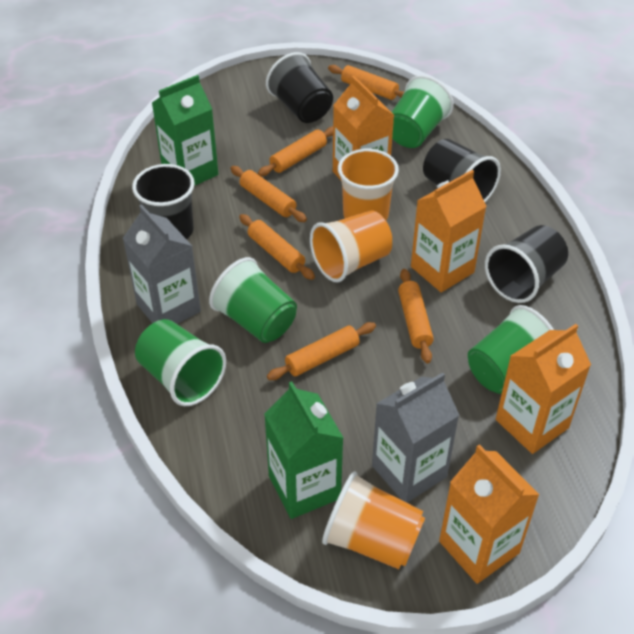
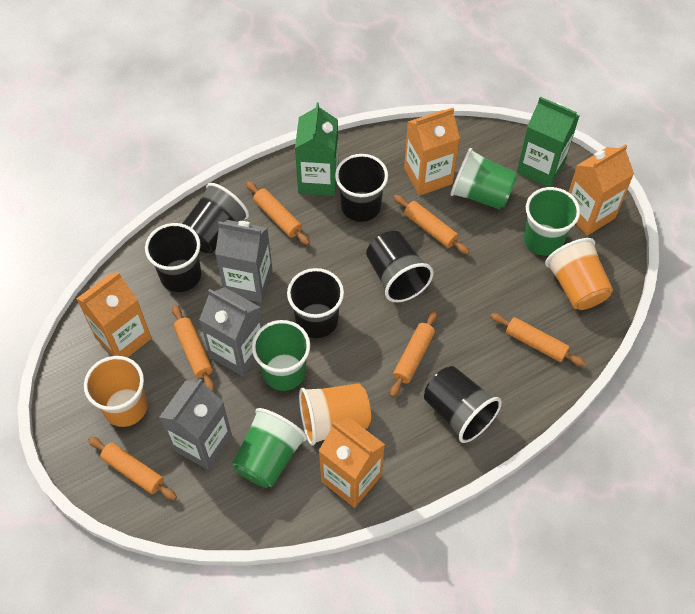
black cup: [132,164,195,239] [266,52,333,123] [423,139,501,202] [485,225,568,303] = 4 -> [145,223,201,292] [182,183,249,253] [287,268,344,338] [335,154,388,222] [366,231,434,302] [424,366,502,443] = 6
grey carton: [123,205,201,324] [372,373,459,503] = 2 -> [159,379,232,470] [199,287,263,376] [215,220,273,303] = 3

